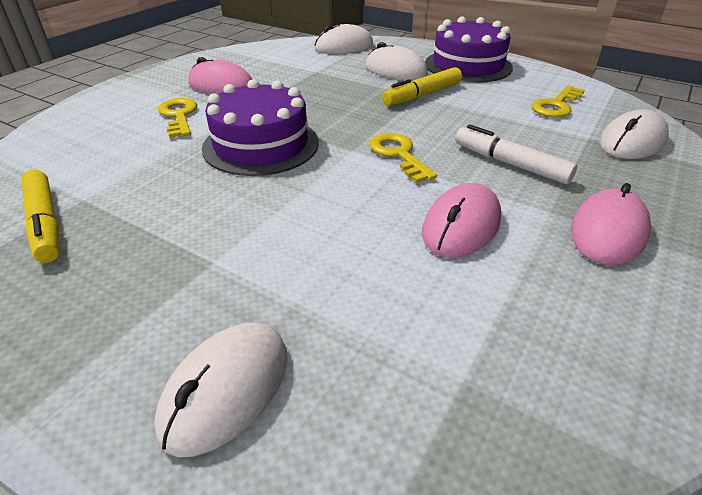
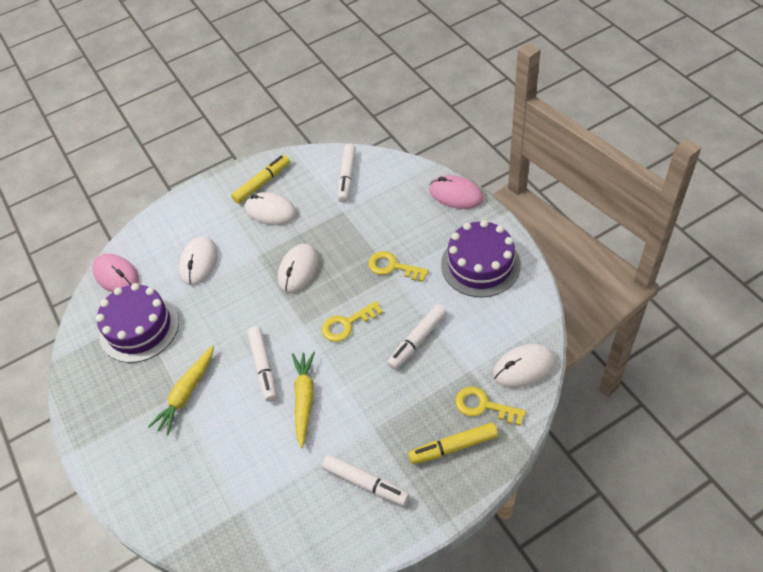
pink mouse: [188,57,252,94] [422,183,501,257] [571,183,651,265] = 3 -> [92,254,139,292] [429,175,484,209] = 2
white marker: [455,124,577,184] = 1 -> [247,326,277,402] [322,455,409,506] [338,143,356,203] [387,304,447,370] = 4
yellow carrot: none = 0 -> [148,345,214,435] [292,352,315,448] = 2

